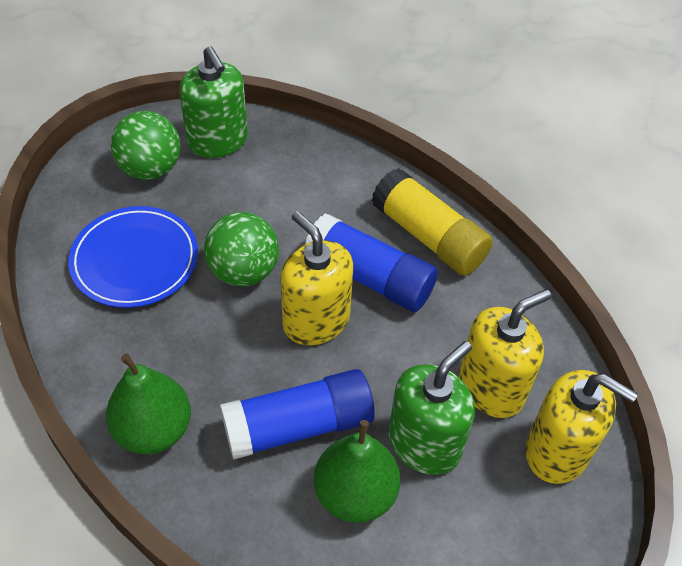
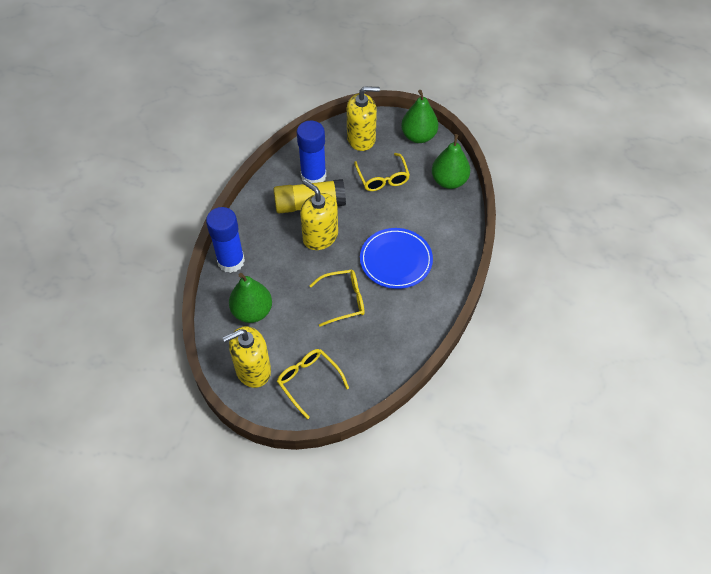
green ball: [111,111,181,180] [204,212,279,287] = 2 -> none = 0
green pear: [106,354,191,454] [314,420,400,523] = 2 -> [229,273,272,323] [401,90,438,143] [432,134,470,189] = 3
green soap dispenser: [179,46,248,158] [389,341,475,475] = 2 -> none = 0
yellow glasses: none = 0 -> [277,349,349,419] [309,270,365,327] [354,153,410,191] = 3

